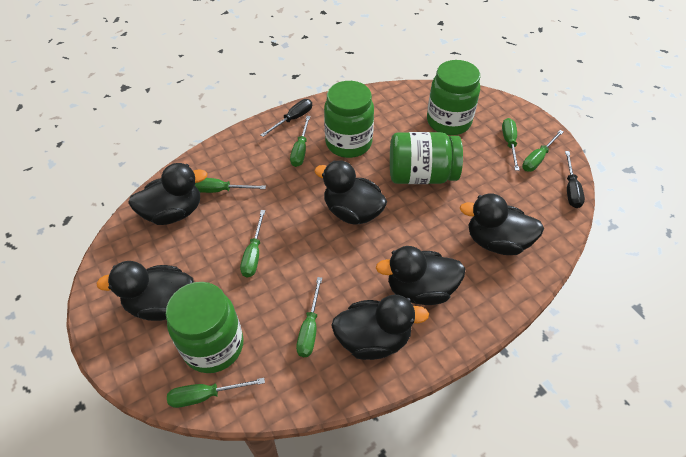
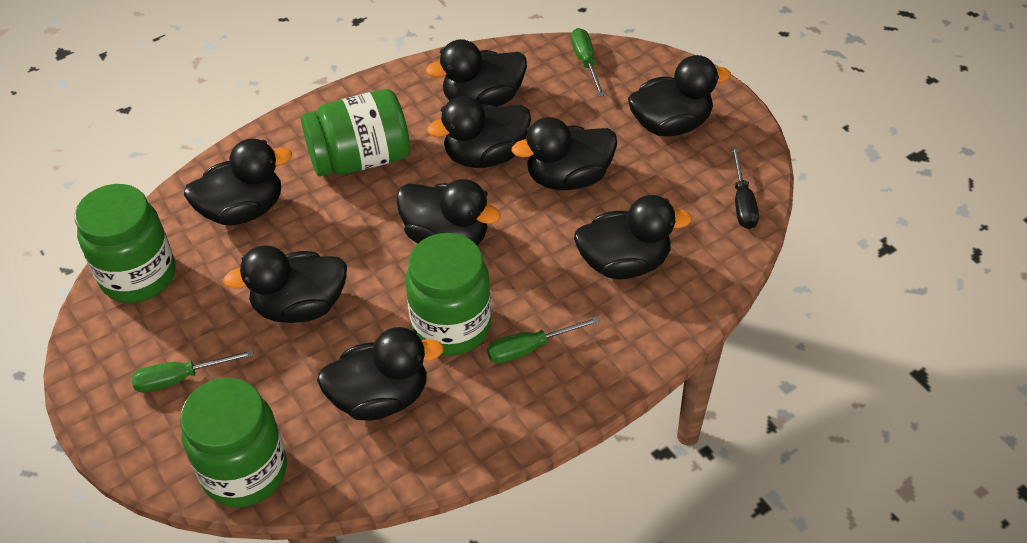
black duck: [96,261,194,321] [128,163,207,225] [314,160,387,225] [331,295,429,360] [376,246,465,305] [460,193,544,255] = 6 -> [184,139,292,225] [223,245,347,323] [317,327,444,420] [396,179,501,245] [426,39,527,106] [427,96,531,168] [512,117,617,190] [574,195,692,279] [628,55,731,136] = 9
black screwdriver: [260,99,312,137] [565,151,585,208] = 2 -> [731,146,759,229] = 1
green screwdriver: [167,378,265,408] [195,178,266,193] [240,210,265,277] [290,116,310,167] [296,277,322,357] [502,118,519,171] [522,130,564,172] = 7 -> [131,349,254,392] [487,317,600,364] [571,28,605,97] = 3

